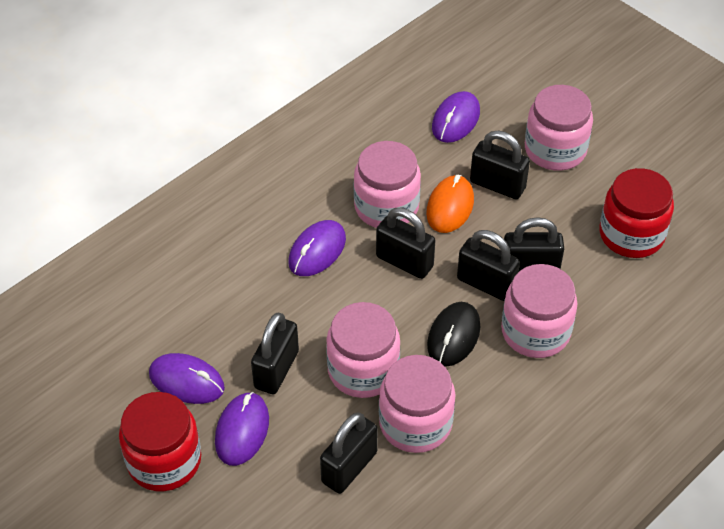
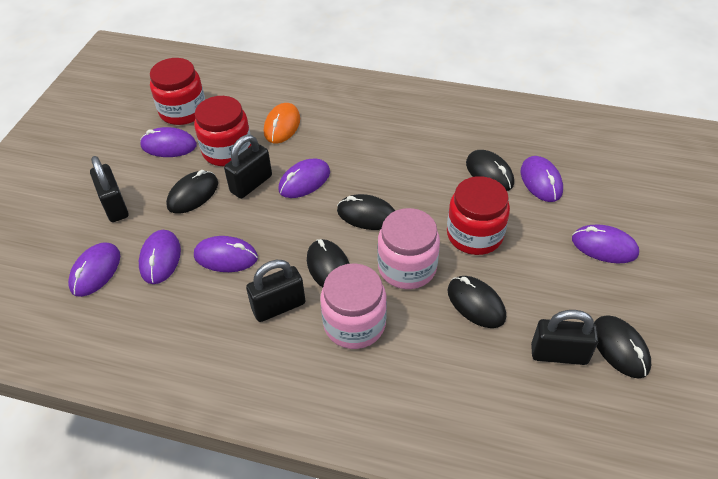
black mouse: [427,302,480,366] = 1 -> [166,170,218,214] [307,239,350,287] [337,194,395,230] [447,276,506,328] [466,150,514,191] [594,316,651,379] = 6
black padlock: [251,313,299,394] [320,413,378,494] [376,208,436,279] [457,230,520,301] [470,131,530,199] [504,217,564,271] = 6 -> [90,156,129,222] [224,135,272,199] [246,260,305,322] [531,310,599,365] = 4
pink jar: [326,302,400,398] [354,141,421,228] [379,355,455,453] [501,264,578,358] [525,85,593,171] = 5 -> [320,263,387,349] [378,208,440,289] = 2
purple mouse: [149,353,225,404] [215,392,269,466] [288,220,346,276] [432,91,480,143] = 4 -> [68,242,120,297] [139,230,181,284] [140,127,197,157] [194,236,258,272] [278,159,330,198] [521,156,563,202] [572,225,639,263] = 7
red jar: [119,392,201,491] [600,168,674,258] = 2 -> [150,58,205,125] [194,96,251,166] [447,176,510,255] = 3

